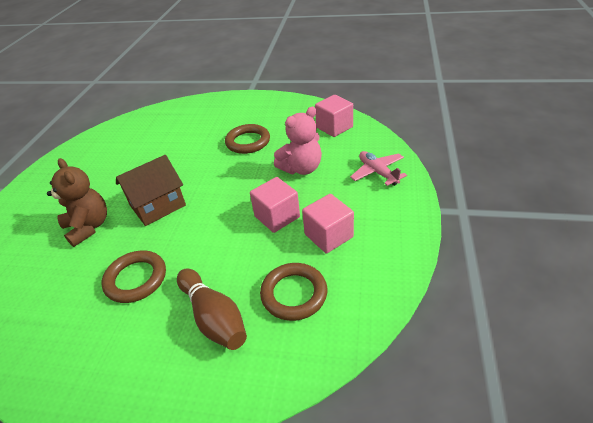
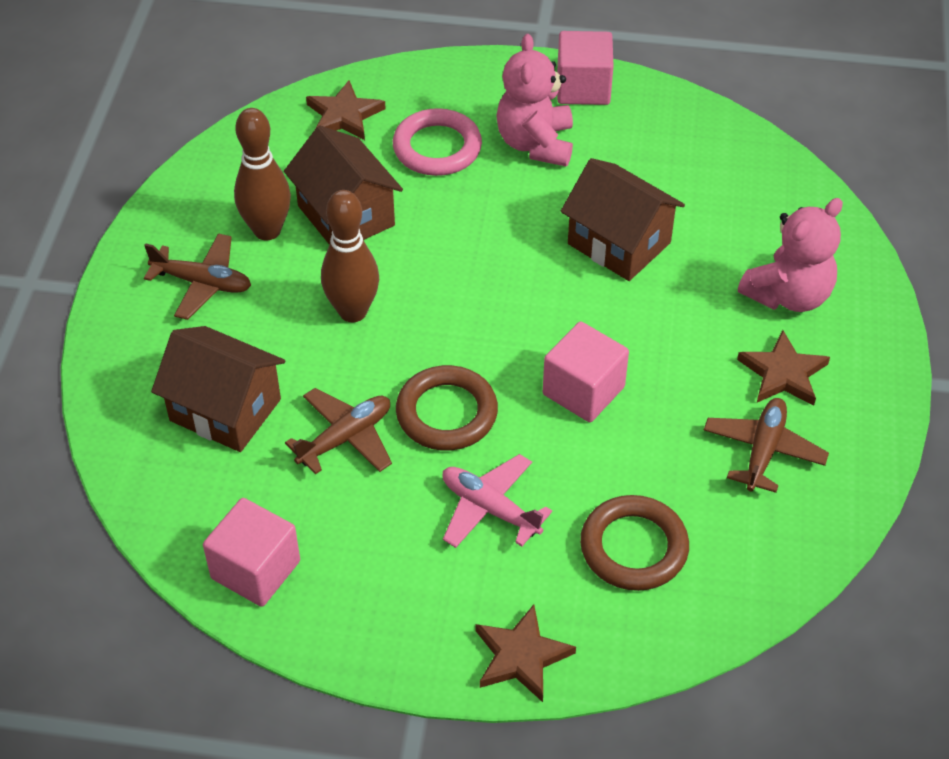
brown bowling pin: [177,269,247,350] = 1 -> [234,108,291,241] [321,190,379,322] = 2
brown house: [116,155,186,226] = 1 -> [151,326,285,452] [284,126,403,245] [561,158,685,281] = 3
brown plane: none = 0 -> [144,233,251,320] [285,388,392,474] [704,398,829,493] = 3
brown ring: [102,250,166,303] [225,124,270,154] [260,263,327,321] = 3 -> [396,365,498,451] [580,495,689,591] = 2
brown star: none = 0 -> [306,80,386,140] [475,604,576,702] [737,330,830,406] = 3
brown teddy bear: [47,158,107,247] = 1 -> none = 0
pink ring: none = 0 -> [393,108,482,176] = 1
pink teddy bear: [274,107,322,175] = 1 -> [496,34,573,166] [738,198,843,312] = 2

